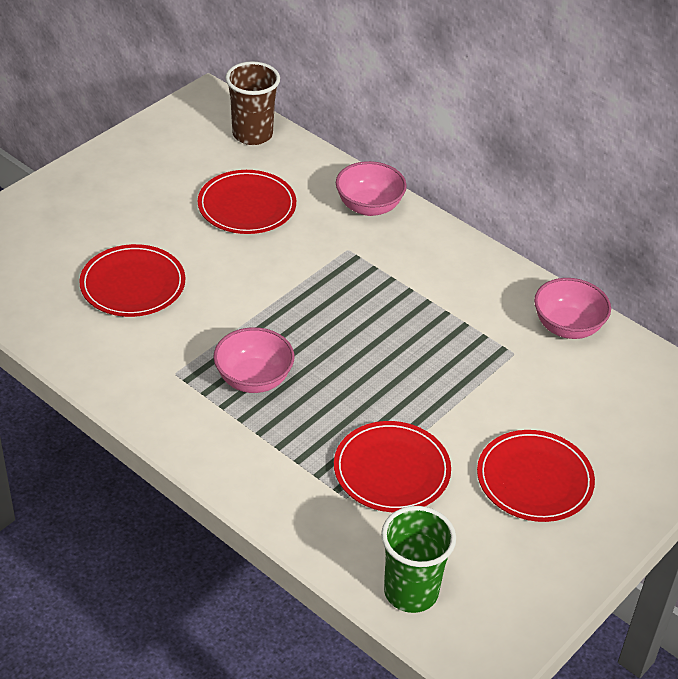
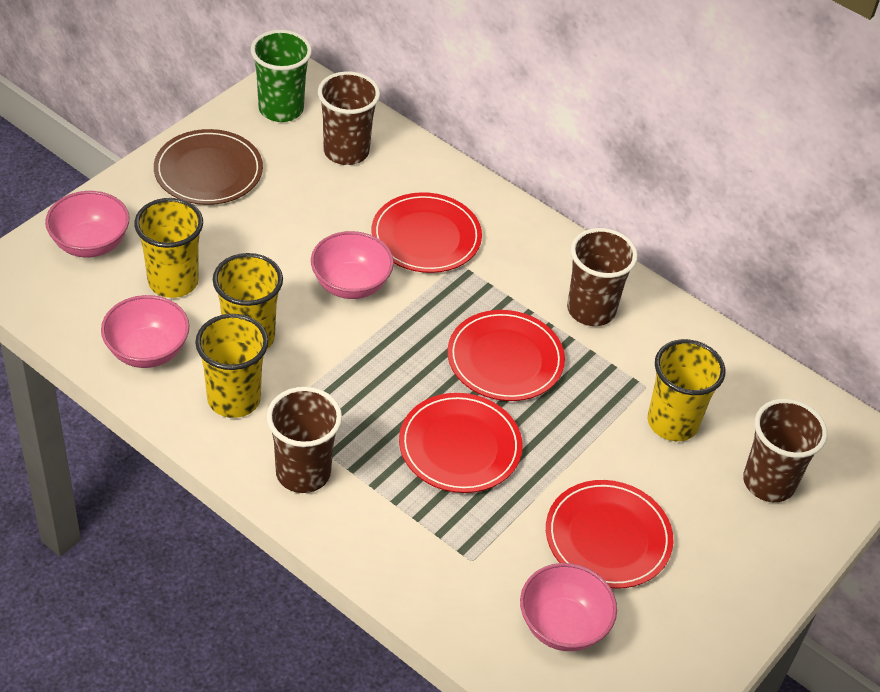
brown cup: [225,61,280,145] = 1 -> [267,387,342,493] [318,72,380,165] [567,228,638,326] [743,399,827,502] = 4
brown plate: none = 0 -> [154,129,263,205] = 1
pink bowl: [214,327,294,393] [336,161,407,216] [534,278,611,339] = 3 -> [45,191,129,258] [101,295,189,368] [311,231,394,299] [520,563,617,651] = 4
yellow cup: none = 0 -> [134,198,203,298] [195,314,269,418] [213,253,283,349] [648,339,726,441] = 4

